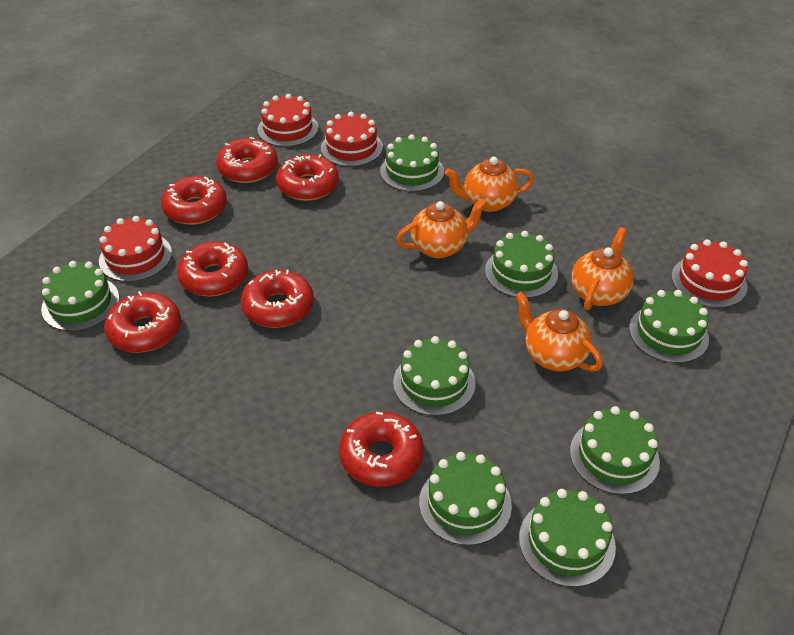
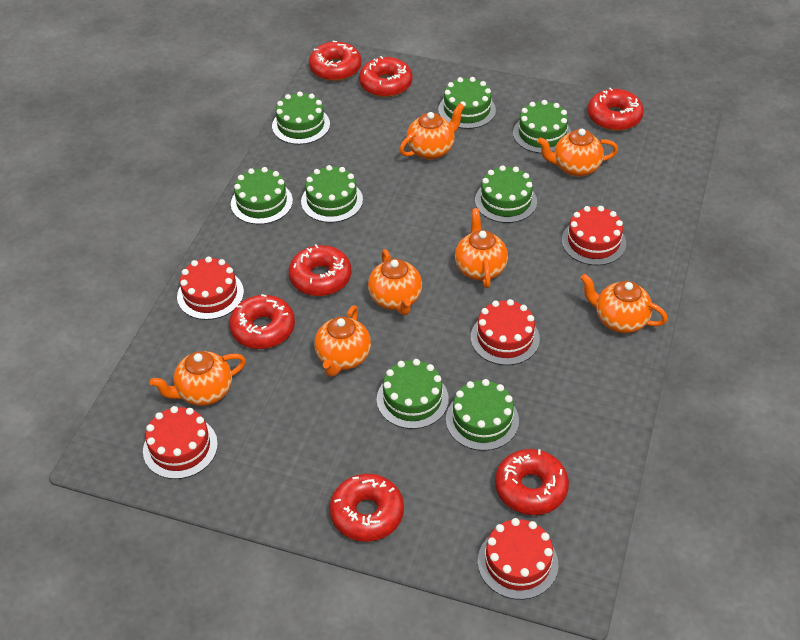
orange teapot: [396,198,487,258] [445,157,534,212] [515,292,603,372] [571,227,634,310] = 4 -> [150,351,246,406] [314,305,371,377] [368,249,422,315] [400,103,465,160] [455,208,508,288] [537,129,618,177] [580,274,668,333] = 7
red cake: [99,216,172,282] [258,94,318,147] [321,112,383,167] [671,239,748,308] = 4 -> [143,406,218,479] [177,256,244,320] [471,299,540,365] [478,518,558,600] [562,206,626,266] = 5

